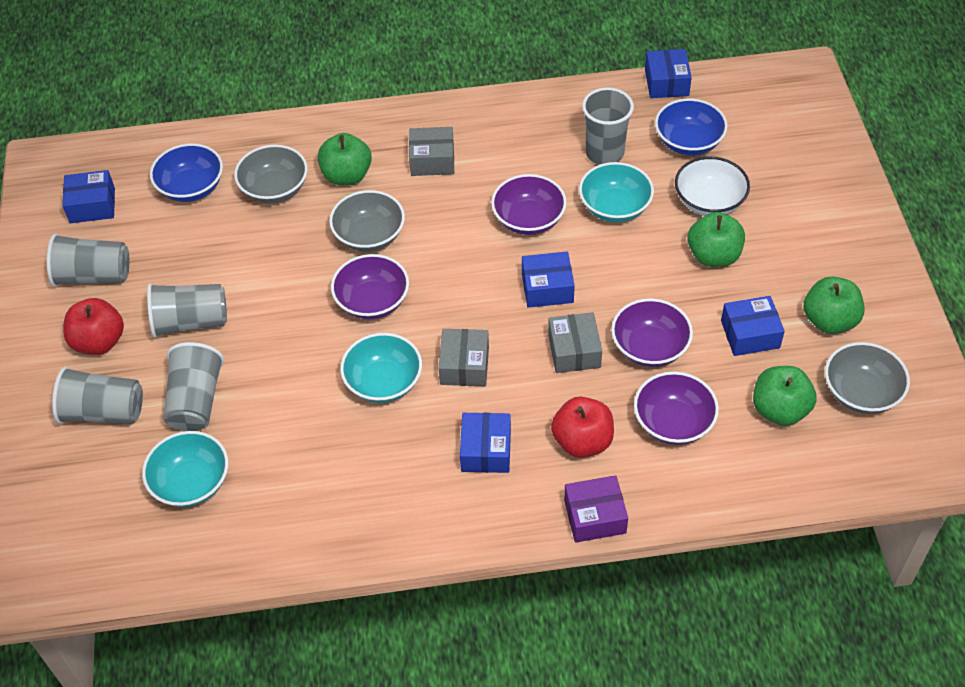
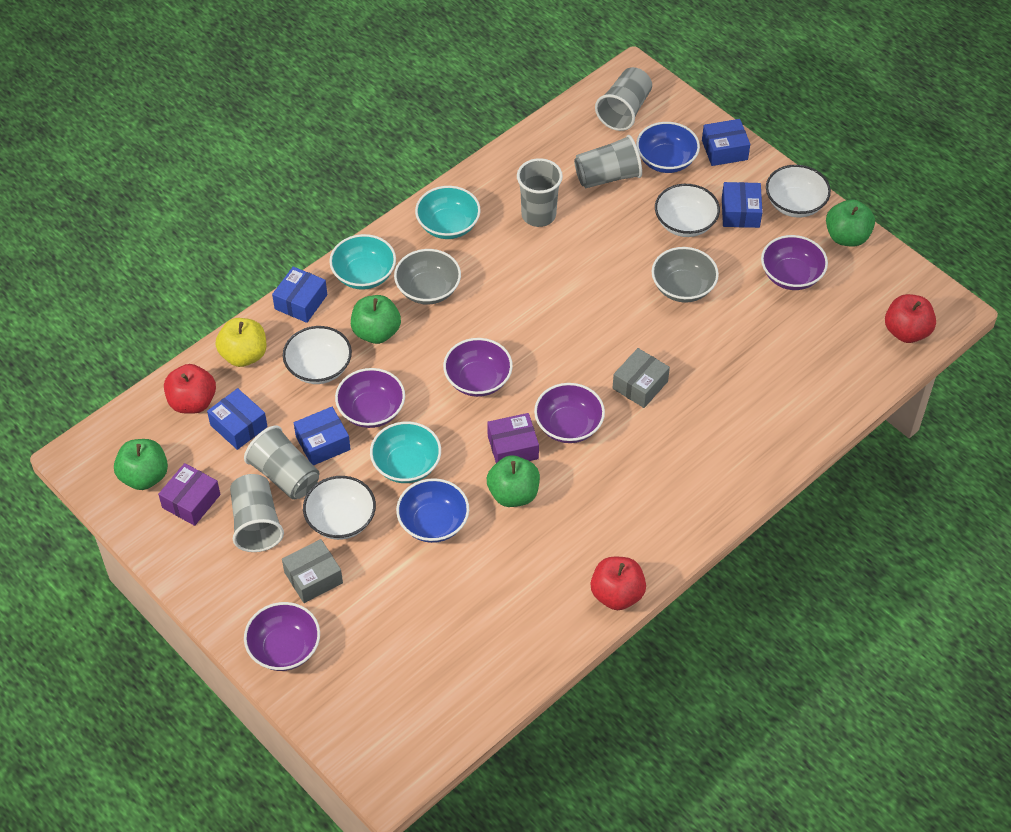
grey bowl: [234,145,308,204] [329,190,405,252] [825,342,910,414] = 3 -> [394,249,461,305] [652,247,719,303] = 2
grey box: [409,127,454,176] [439,329,489,386] [548,312,602,373] = 3 -> [282,539,343,603] [612,348,670,408] = 2
purple bowl: [331,254,409,320] [491,174,567,235] [611,298,693,367] [634,371,719,445] = 4 -> [244,602,320,671] [335,368,405,428] [443,338,513,397] [534,383,605,443] [761,235,828,290] = 5
purple box: [564,475,628,543] = 1 -> [158,463,221,526] [487,413,539,463] = 2
red apple: [63,298,124,355] [551,397,614,458] = 2 -> [164,364,216,414] [591,557,646,610] [885,294,936,343] = 3
white bowl: [675,156,750,216] = 1 -> [283,326,352,384] [303,476,376,540] [655,184,720,237] [766,165,831,218] = 4
yellow apple: none = 0 -> [215,318,266,367] = 1

